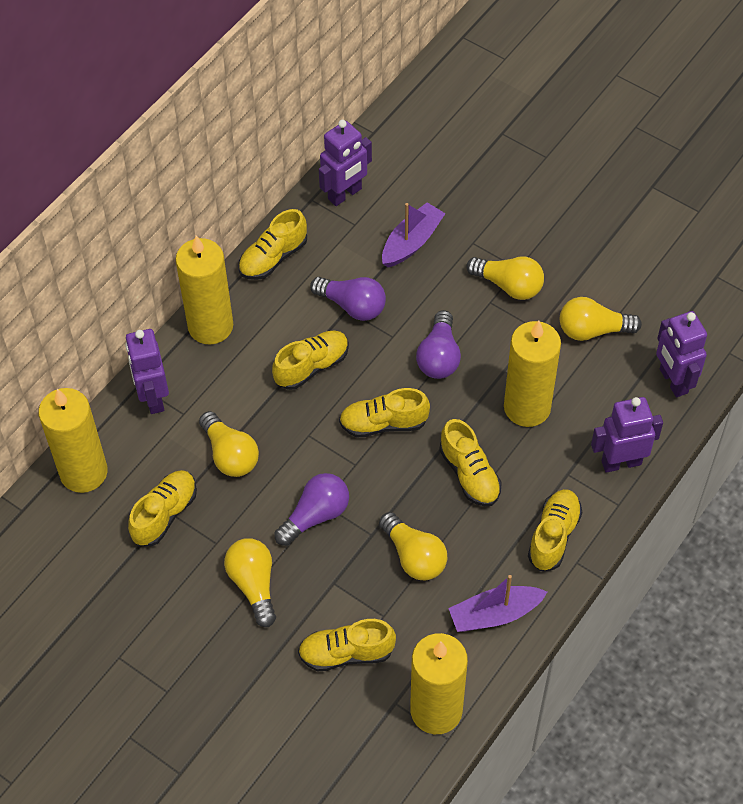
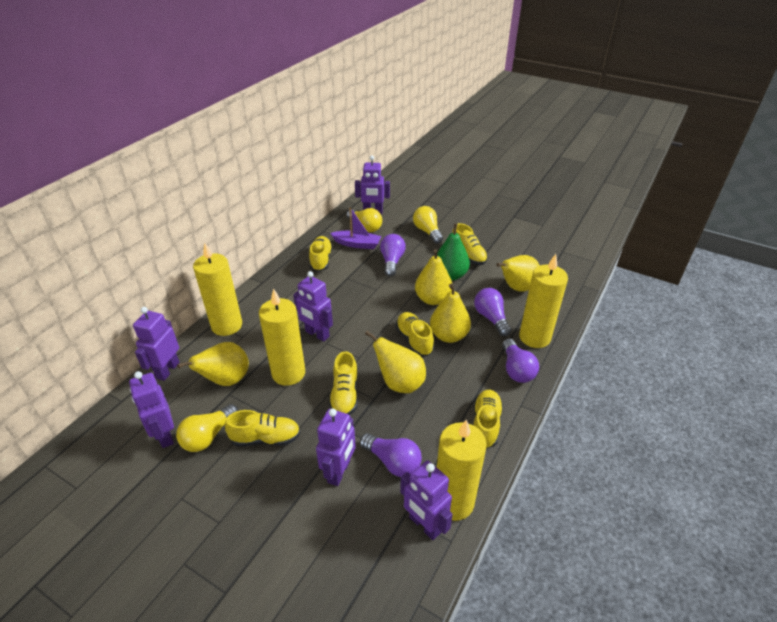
green pear: none = 0 -> [437,224,470,281] = 1
purple boat: [382,202,446,267] [448,575,547,632] = 2 -> [330,207,381,249] = 1
purple light bulb: [274,473,349,546] [310,277,386,321] [416,310,461,379] = 3 -> [360,433,422,477] [380,234,406,276] [474,288,511,336] [502,338,539,383] = 4
purple robot: [125,329,169,414] [319,120,372,206] [591,397,663,473] [656,311,707,397] = 4 -> [129,371,174,448] [133,307,179,381] [293,271,333,342] [316,408,356,486] [355,155,390,214] [400,460,453,540] = 6
yellow light bulb: [199,411,259,477] [224,538,276,627] [379,512,447,580] [466,257,544,300] [560,297,642,341] = 5 -> [176,404,238,452] [347,208,382,232] [413,206,443,244] = 3
yellow pear: none = 0 -> [177,342,249,386] [365,331,426,393] [415,249,452,305] [430,284,471,343] [496,255,540,292] = 5
yellow shoe: [128,470,197,546] [238,209,307,280] [272,331,349,390] [298,619,396,672] [339,388,430,438] [439,419,502,506] [528,489,582,571] = 7 -> [225,410,300,446] [309,236,333,272] [329,351,358,415] [396,312,434,356] [452,223,488,265] [473,390,503,448] = 6

